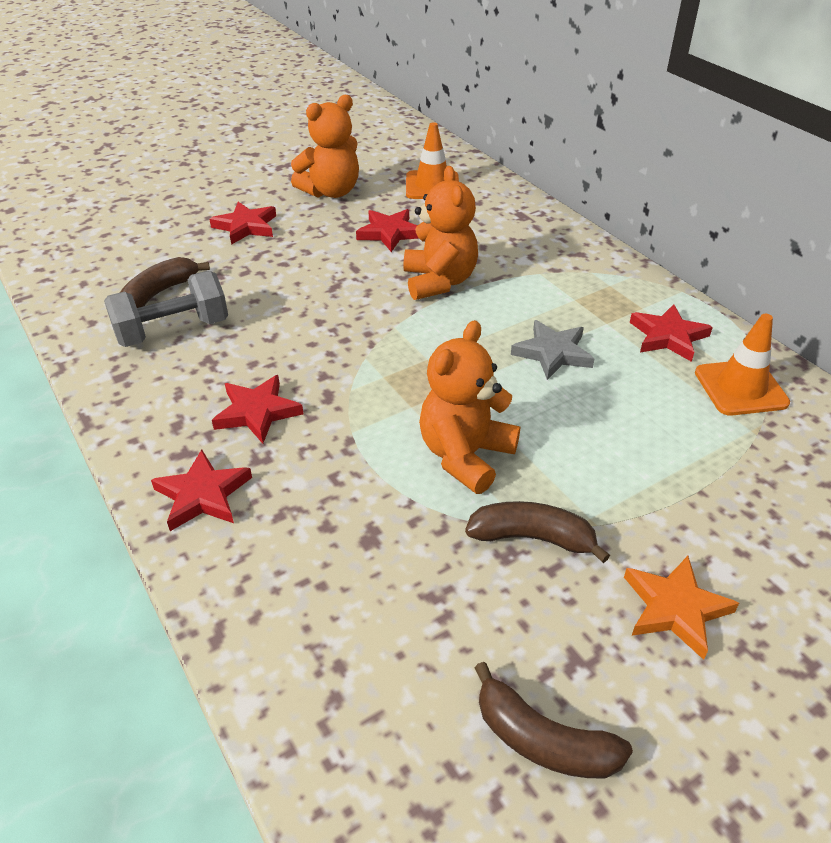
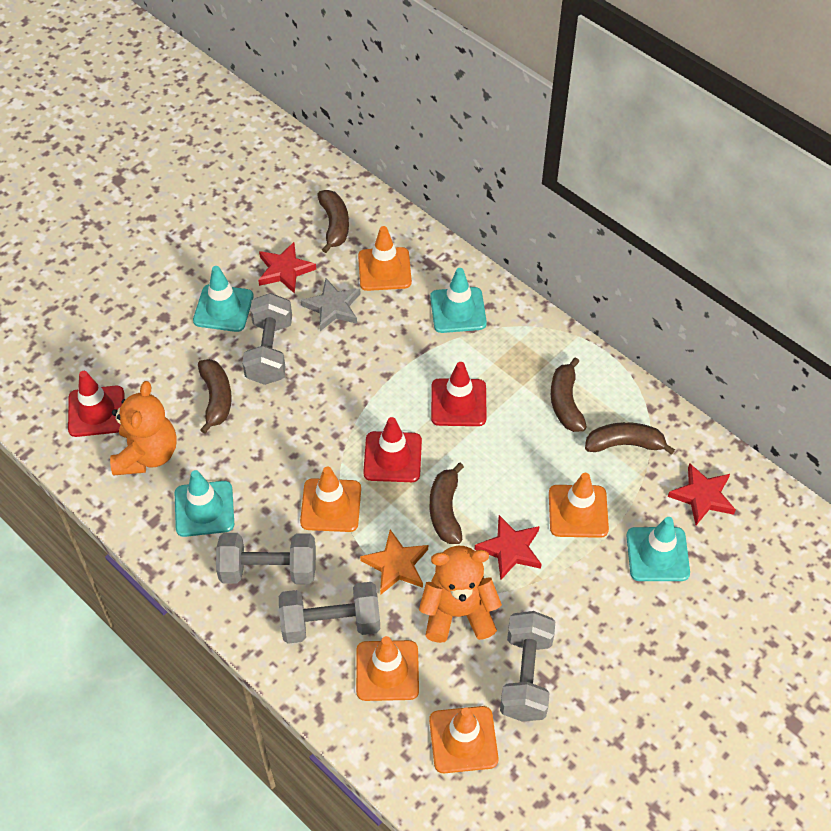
brown banana: [120,257,210,308] [465,501,610,563] [474,662,633,778] = 3 -> [198,359,232,434] [317,190,349,253] [430,463,464,544] [551,357,587,432] [585,422,675,455] = 5
grey dumbbell: [104,271,228,347] = 1 -> [216,533,316,584] [242,293,292,385] [279,582,380,644] [500,611,555,721] = 4
orange teddy bear: [291,95,359,198] [403,166,478,300] [419,320,520,494] = 3 -> [110,381,177,476] [419,546,502,643] = 2
orange traffic cone: [406,122,459,199] [695,314,790,416] = 2 -> [300,467,361,532] [356,636,419,701] [358,226,412,291] [429,706,498,773] [549,473,609,538] = 5
red star: [151,449,252,531] [209,202,276,245] [212,375,303,444] [356,209,419,252] [630,304,713,362] = 5 -> [258,242,316,294] [475,515,542,580] [668,463,736,525] = 3
red traffic cone: none = 0 -> [68,371,124,437] [363,417,422,482] [431,362,487,426] = 3
turquoise traffic cone: none = 0 -> [175,470,234,537] [193,266,254,332] [430,268,487,333] [626,517,690,581] = 4

